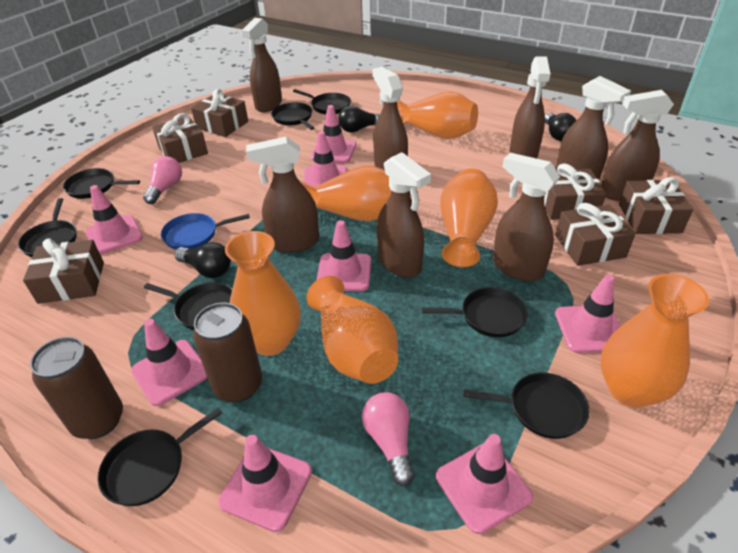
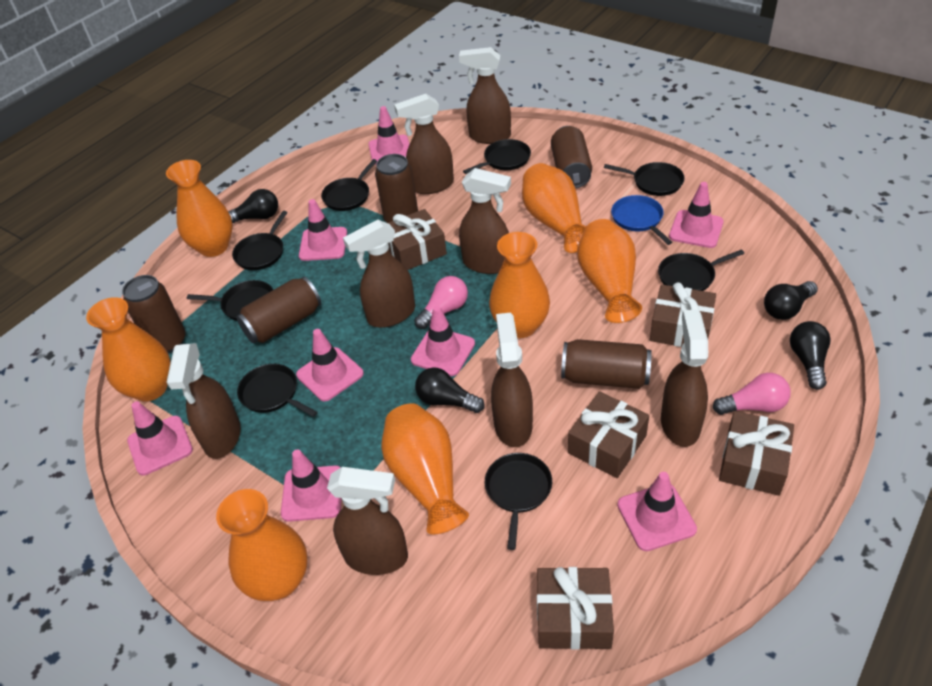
black light bulb: [174,242,231,278] [338,105,380,133] [545,113,577,141] = 3 -> [228,189,278,223] [415,367,484,413] [764,281,818,320] [790,321,831,390] = 4
brown can: [30,337,123,439] [193,303,262,403] = 2 -> [122,275,186,353] [236,277,321,343] [375,154,418,223] [551,126,592,188] [561,339,652,389] = 5
brown gift: [23,238,104,304] [152,113,208,163] [191,89,248,137] [544,163,606,220] [555,203,636,266] [619,177,693,234] = 6 -> [388,209,447,270] [537,567,614,650] [568,391,649,478] [650,282,716,347] [719,411,794,496] = 5
orange vase: [225,231,301,356] [300,166,392,221] [306,276,398,384] [397,92,478,139] [440,168,498,267] [601,274,709,408] = 6 -> [86,297,171,401] [166,160,233,257] [216,489,308,601] [381,403,469,534] [489,232,550,338] [522,163,586,253] [577,219,642,323] = 7

